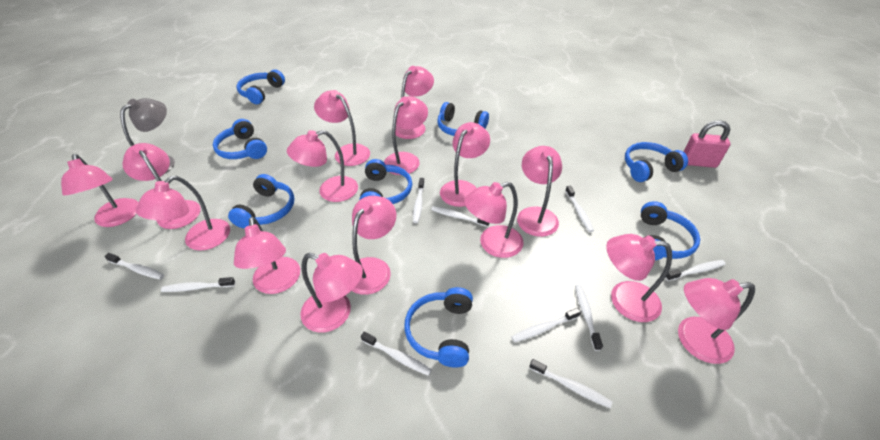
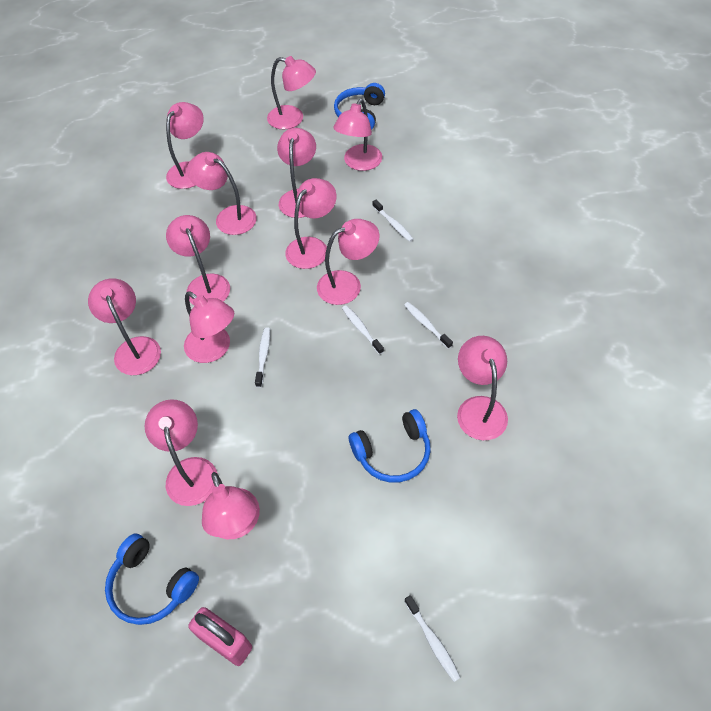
blue headphones: [213,119,267,159] [228,174,294,228] [237,70,285,104] [359,159,412,204] [404,287,473,368] [437,102,489,136] [625,142,688,182] [641,201,700,260] = 8 -> [105,534,199,625] [334,83,385,130] [349,409,431,483] = 3
grey lamp: [120,98,175,173] = 1 -> none = 0
pink lamp: [61,154,139,227] [122,143,201,229] [136,176,230,251] [234,217,300,294] [287,130,358,202] [300,253,363,333] [314,90,370,166] [352,196,396,295] [384,96,428,175] [396,66,434,139] [440,122,490,207] [464,182,524,258] [517,146,562,237] [606,234,672,322] [678,278,755,364] = 15 -> [88,278,161,375] [144,399,218,506] [166,102,204,189] [166,215,230,306] [184,291,234,363] [187,152,257,235] [202,472,260,539] [267,56,316,129] [277,128,316,218] [285,178,336,269] [317,219,380,305] [333,99,382,171] [457,336,508,440] = 13
white toothbrush: [104,253,164,280] [161,277,235,292] [361,332,432,376] [413,178,425,223] [431,206,489,227] [511,308,581,343] [529,359,613,408] [565,186,594,232] [575,284,603,351] [665,260,726,281] = 10 -> [255,327,270,388] [342,305,384,355] [373,200,413,242] [404,302,453,349] [404,595,461,682] = 5

